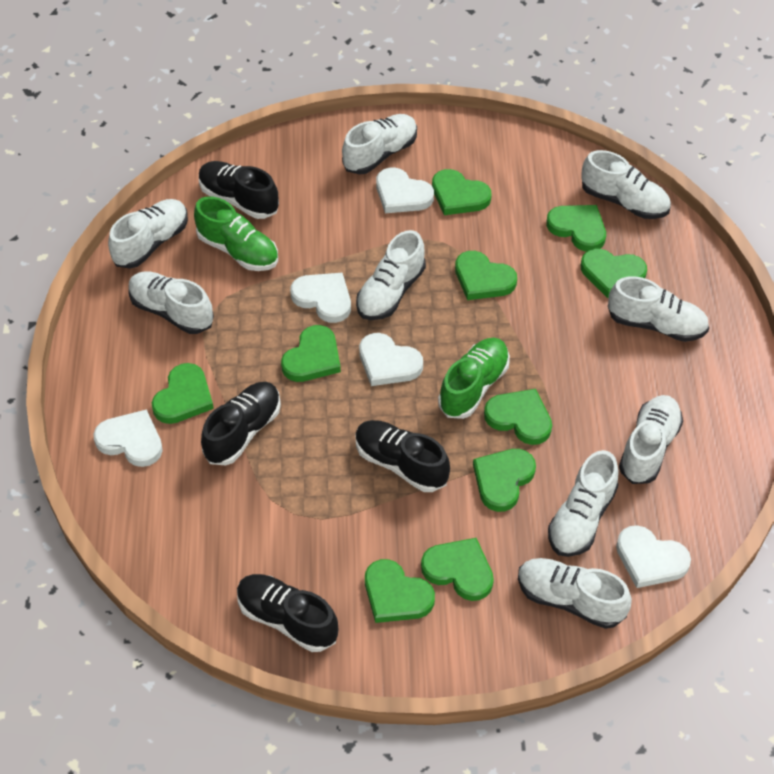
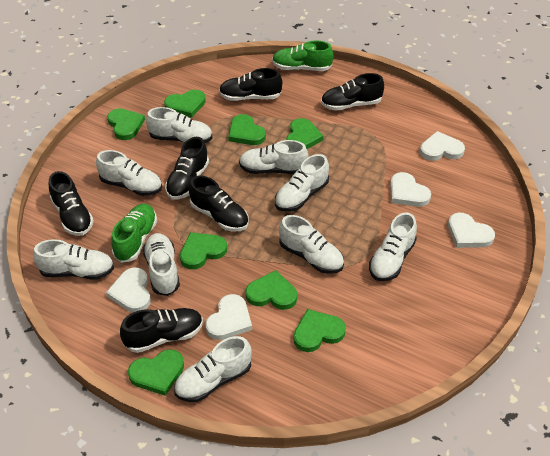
black shoe: [199,161,279,219] [201,382,281,465] [237,574,338,652] [355,420,450,492] = 4 -> [49,171,94,236] [120,308,203,353] [165,137,209,200] [189,176,249,232] [219,68,282,101] [321,73,384,111] = 6
green heart: [152,363,214,424] [281,325,341,382] [365,559,435,623] [421,538,494,601] [432,169,492,215] [455,251,517,300] [473,449,536,512] [484,389,552,445] [546,205,606,252] [581,249,647,298] = 10 -> [107,108,145,140] [128,349,184,396] [164,90,206,118] [180,232,227,269] [228,114,266,145] [246,270,297,310] [286,118,324,149] [293,309,346,352] = 8

